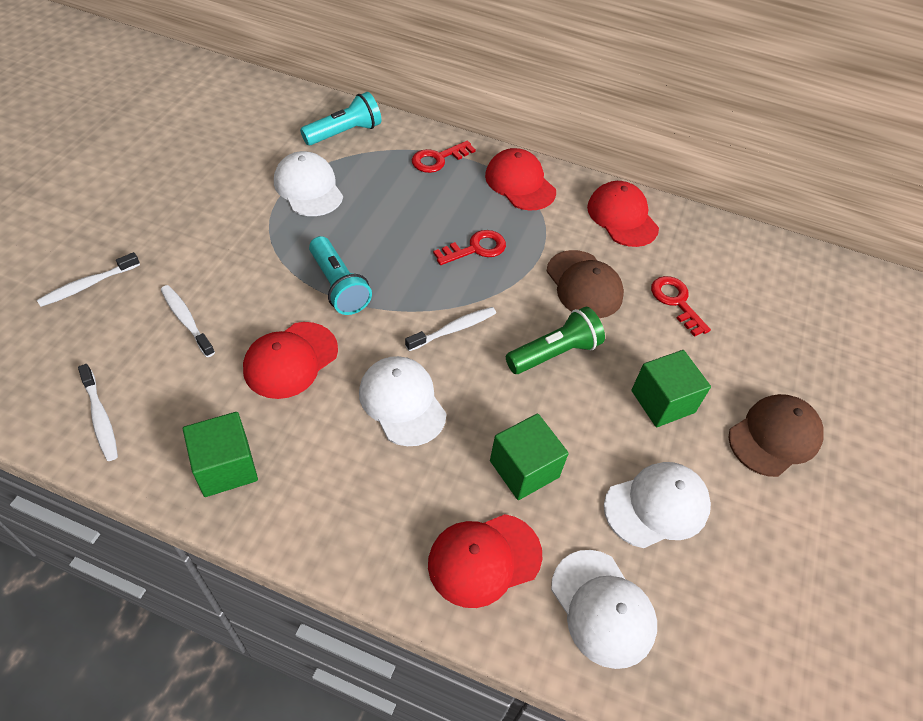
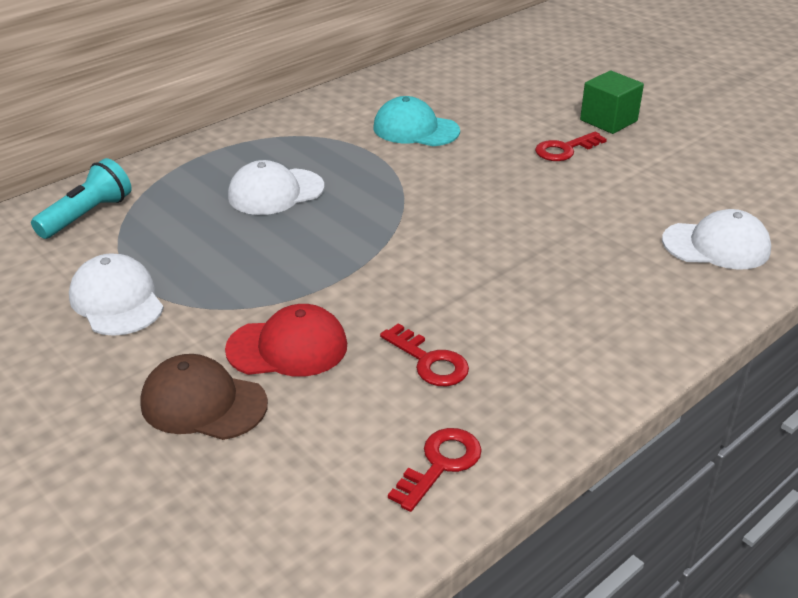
brown cap: [546,250,624,318] [728,394,824,477] = 2 -> [140,354,268,440] = 1
green cube: [183,412,258,497] [490,414,569,500] [631,350,711,427] = 3 -> [580,70,644,134] = 1
green flashlight: [506,307,605,374] = 1 -> none = 0
red cap: [243,322,338,399] [428,514,542,608] [485,148,556,210] [587,181,659,247] = 4 -> [225,304,347,377] = 1
turquoise cap: none = 0 -> [373,96,460,146] = 1
turquoise flashlight: [300,92,381,145] [309,236,372,315] = 2 -> [31,158,131,239] = 1
white cap: [274,151,343,216] [359,356,447,446] [551,550,657,669] [604,462,711,548] = 4 -> [69,253,164,336] [228,160,324,215] [662,209,771,270] = 3
white toothbrush: [37,252,140,307] [78,364,118,461] [161,285,215,357] [405,307,496,351] = 4 -> none = 0

